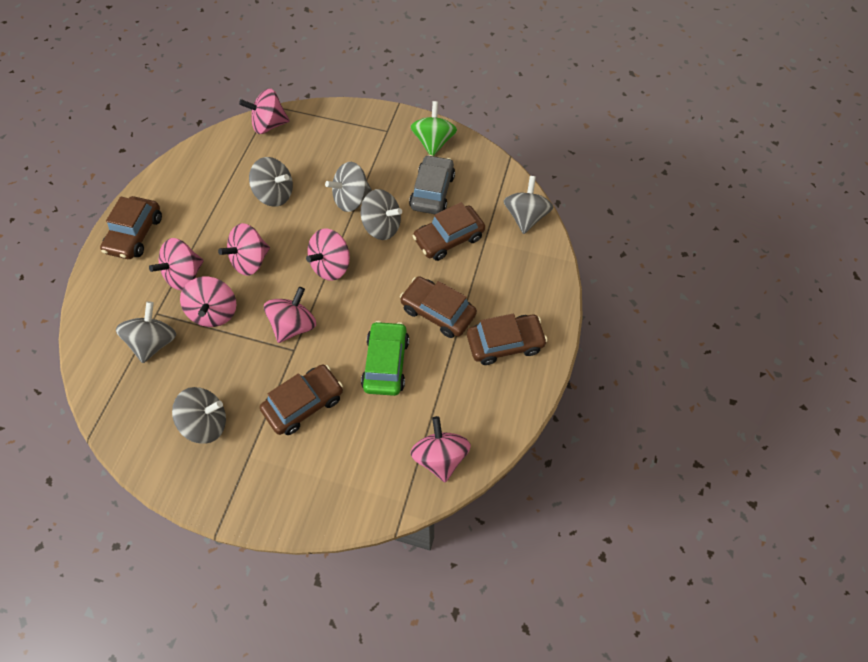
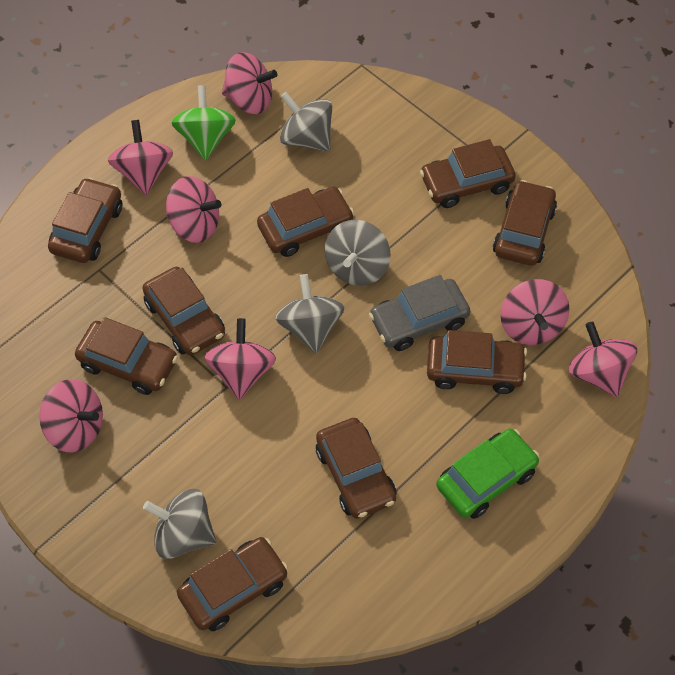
brown car: [100,196,162,259] [260,364,343,435] [400,276,477,338] [413,202,485,261] [467,314,547,365] = 5 -> [48,177,122,263] [75,317,178,395] [142,267,225,355] [177,537,288,631] [257,187,354,257] [316,418,396,519] [420,139,516,208] [427,330,527,394] [493,180,557,266] = 9
grey spinning top: [116,301,176,363] [172,387,226,444] [249,157,293,207] [325,162,371,212] [361,189,402,240] [504,176,554,234] = 6 -> [143,489,216,559] [275,274,344,353] [280,92,332,152] [325,220,391,286] = 4

